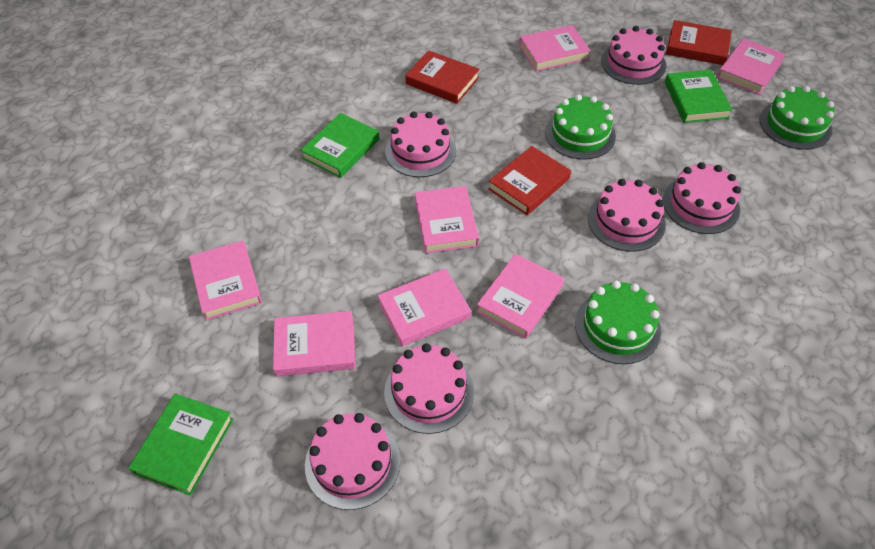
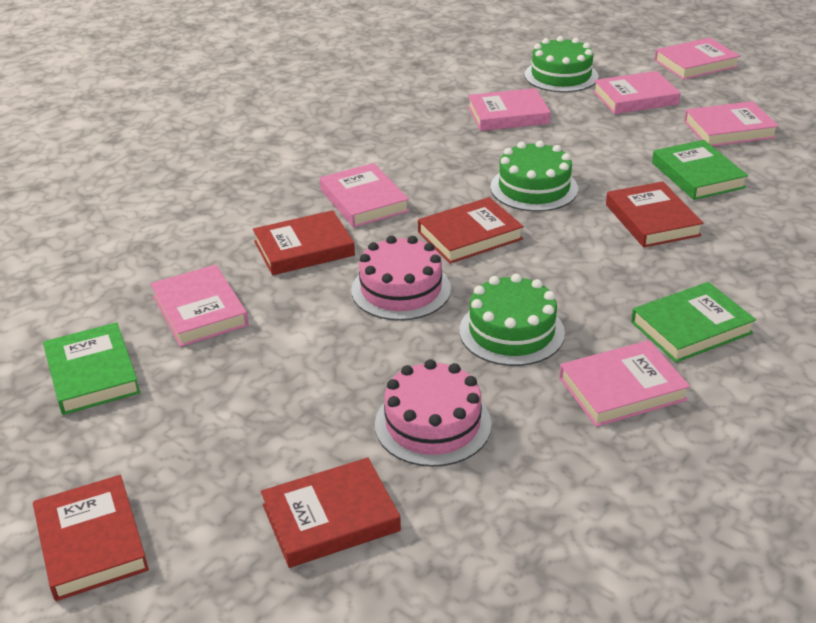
pink cake: [305,413,400,510] [384,343,474,434] [385,111,456,177] [588,179,666,252] [601,26,667,85] [663,162,741,234] = 6 -> [351,235,451,321] [375,359,491,467] = 2
red book: [405,50,480,104] [488,146,571,215] [666,20,732,65] = 3 -> [33,475,149,601] [253,210,355,275] [261,457,401,568] [418,197,524,264] [606,181,704,248] = 5

